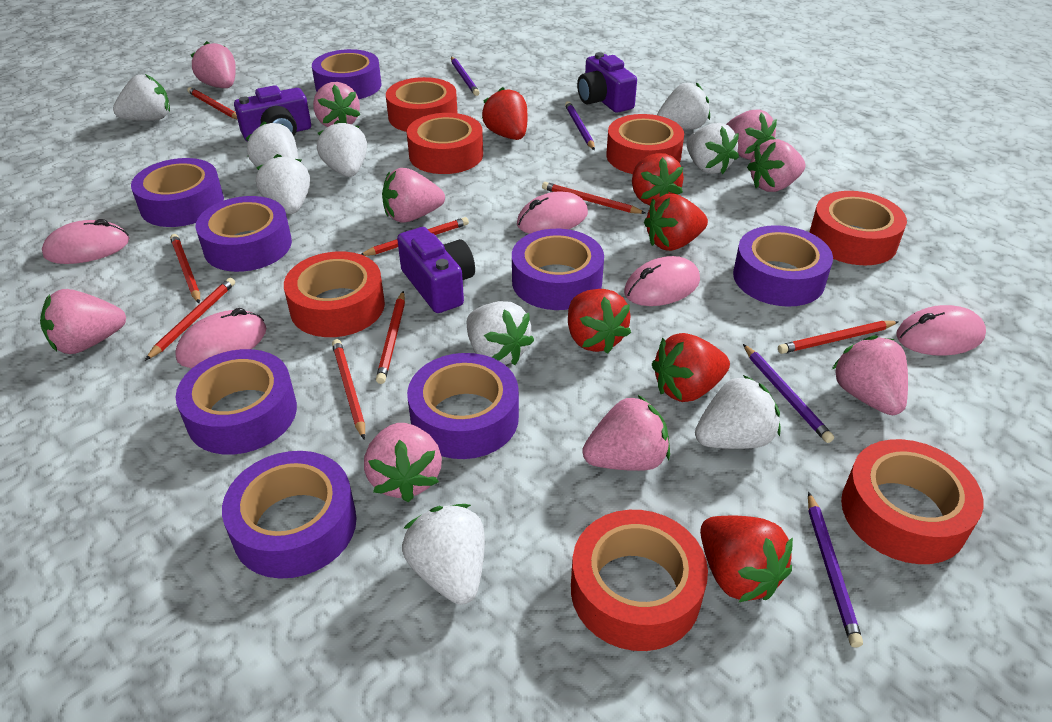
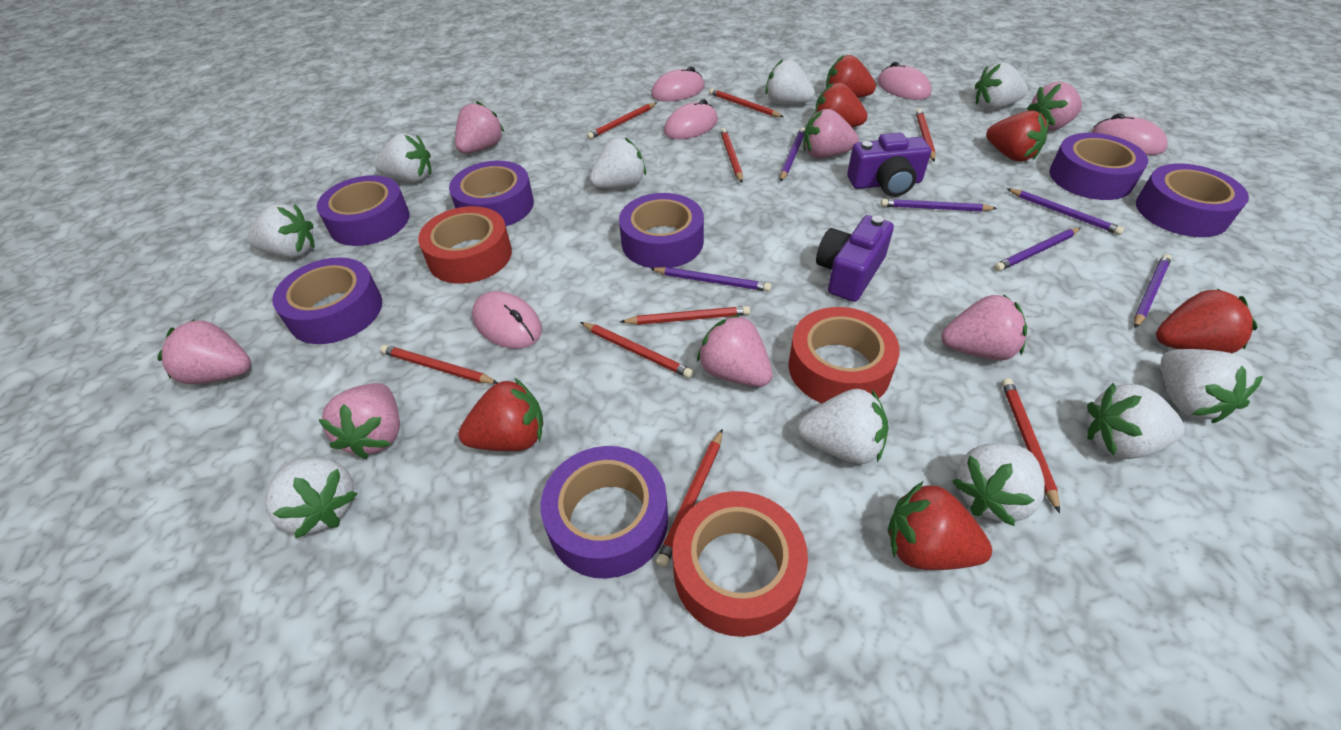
pink strawberry: [40,289,126,354] [191,41,236,88] [313,82,360,127] [364,423,442,502] [382,168,445,223] [582,395,670,471] [726,109,777,160] [747,139,805,192] [832,335,908,415] = 9 -> [157,319,251,384] [318,383,400,459] [455,101,504,153] [697,314,773,387] [804,109,859,158] [941,294,1027,360] [1027,82,1082,131] = 7
purple camera: [234,85,311,142] [397,227,475,313] [577,52,637,113] = 3 -> [816,215,894,302] [847,132,931,197] = 2
purple pencil: [451,57,480,96] [565,101,595,150] [743,344,834,443] [808,492,863,648] = 4 -> [650,267,771,292] [780,128,805,181] [881,199,997,212] [994,228,1081,271] [1006,188,1124,235] [1134,254,1172,328] = 6
purple tape: [131,158,224,227] [176,349,297,455] [195,196,292,272] [222,451,356,579] [312,49,382,99] [407,353,519,459] [512,229,604,310] [733,225,833,307] = 8 -> [272,257,382,344] [317,175,410,246] [449,161,534,226] [541,446,668,579] [619,193,704,268] [1049,133,1148,200] [1136,163,1249,237] = 7
red pencil: [145,278,235,361] [170,234,200,304] [187,87,238,120] [332,339,365,440] [361,217,469,256] [376,291,405,384] [542,182,645,214] [778,321,899,354] = 8 -> [380,345,498,384] [580,322,693,378] [587,103,657,139] [620,306,750,325] [656,429,723,567] [709,88,784,117] [720,128,743,183] [916,109,936,161] [1002,378,1060,513] = 9
red tape: [284,252,385,337] [386,77,458,132] [407,113,483,174] [571,510,708,651] [606,114,684,174] [810,191,907,265] [841,439,983,564] = 7 -> [418,206,512,284] [672,491,808,637] [788,307,900,403] = 3
white strawberry: [113,74,170,121] [246,122,298,167] [256,154,310,214] [317,120,367,177] [402,504,485,605] [467,301,534,365] [657,82,710,129] [686,123,739,174] [695,375,780,449] = 9 -> [247,204,315,258] [265,457,358,538] [375,133,431,183] [590,138,646,188] [765,59,815,104] [797,389,888,464] [952,443,1045,526] [975,62,1028,109] [1087,383,1185,459] [1161,349,1263,423] = 10

